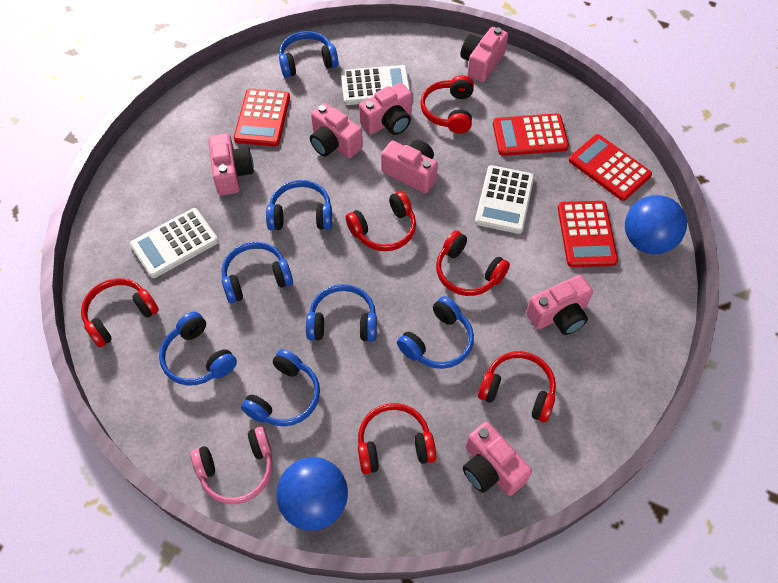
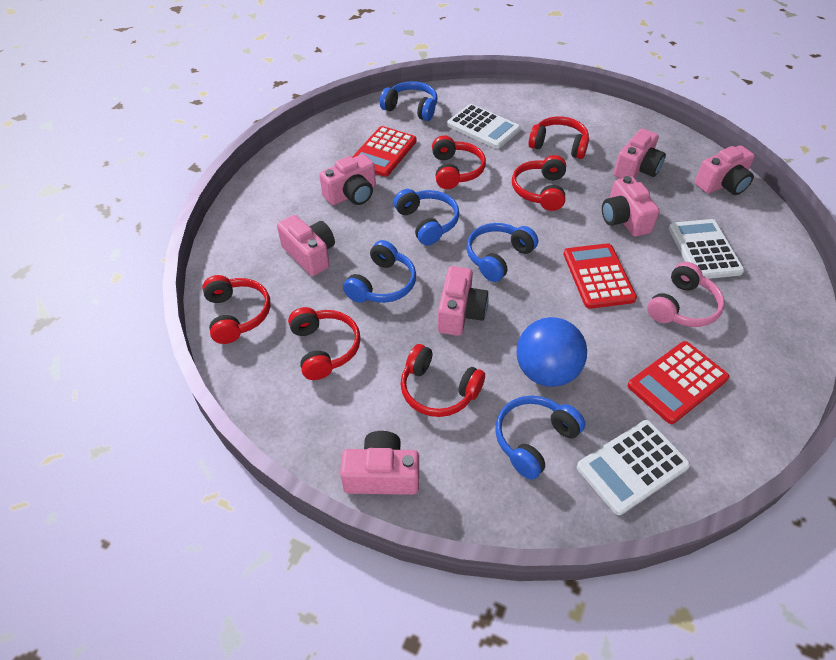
blue ball: [276,457,348,531] [625,195,687,255] = 2 -> [516,317,587,387] = 1
blue headphones: [159,312,237,386] [222,242,293,303] [241,349,320,426] [266,180,332,230] [279,31,338,78] [306,284,377,342] [397,296,474,369] = 7 -> [343,240,416,303] [380,81,437,121] [394,189,459,245] [467,223,538,282] [495,396,586,480] = 5
red calculator: [234,88,290,147] [493,113,569,156] [558,201,618,267] [569,134,652,201] = 4 -> [352,126,416,177] [564,243,637,309] [628,341,729,424] = 3

